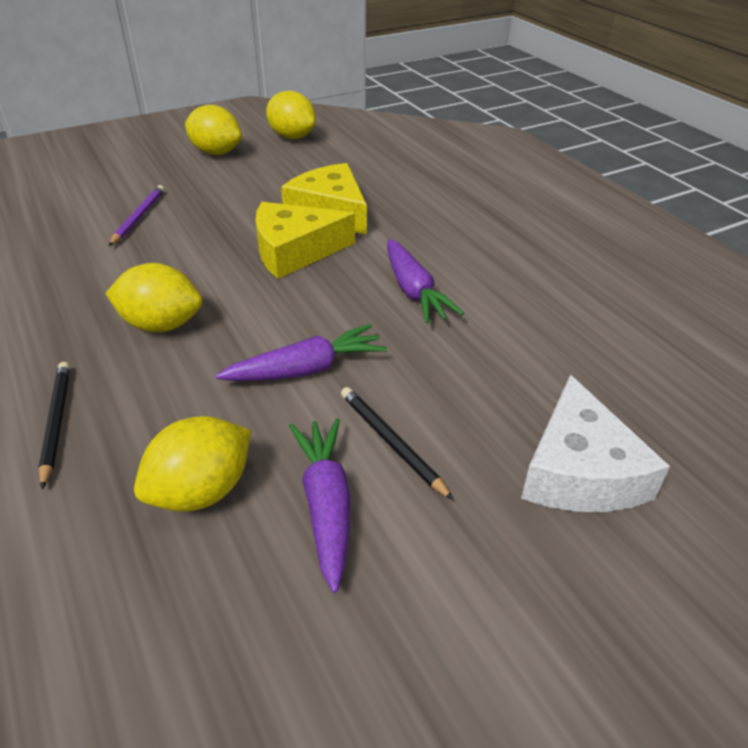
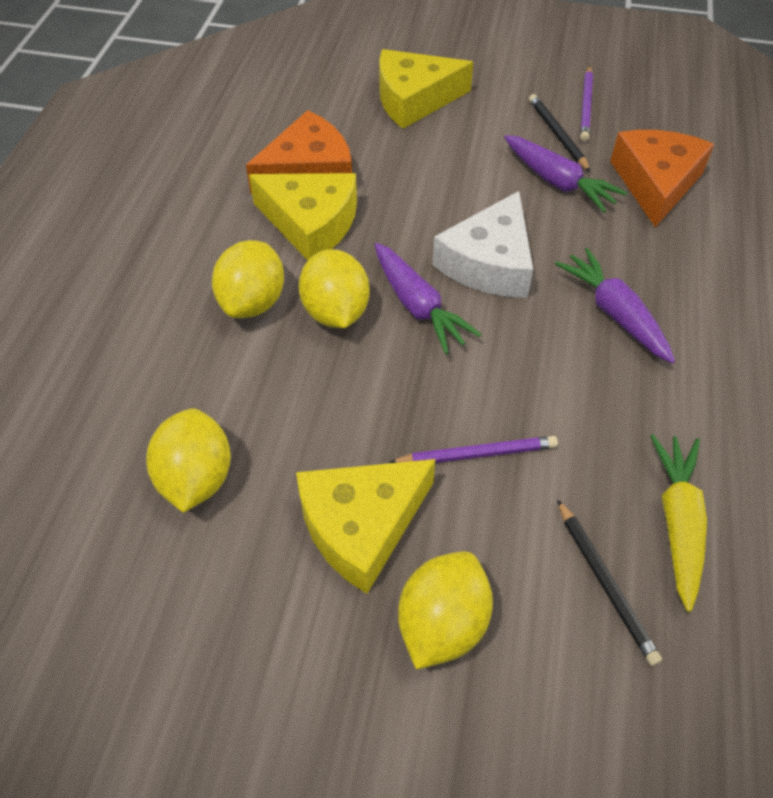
orange cheese: none = 0 -> [246,110,352,194] [610,130,714,227] = 2
purple pencil: [109,185,164,246] = 1 -> [389,436,558,463] [580,65,593,141] = 2
yellow carrot: none = 0 -> [650,434,707,612] = 1
yellow cheese: [255,202,355,279] [281,163,367,235] = 2 -> [249,173,357,260] [296,459,436,594] [379,49,473,129] = 3

